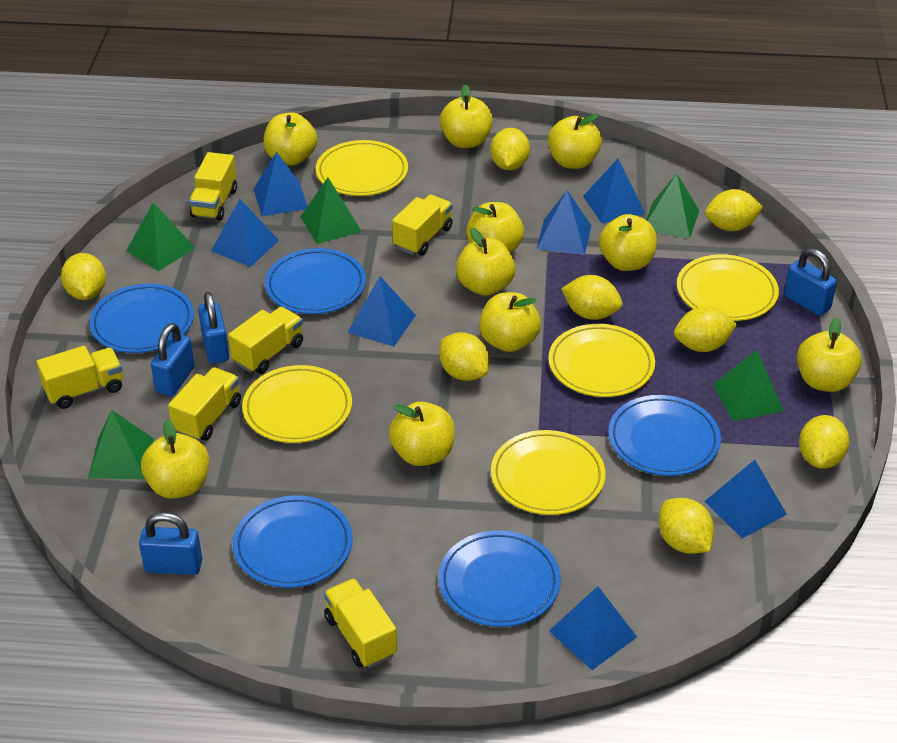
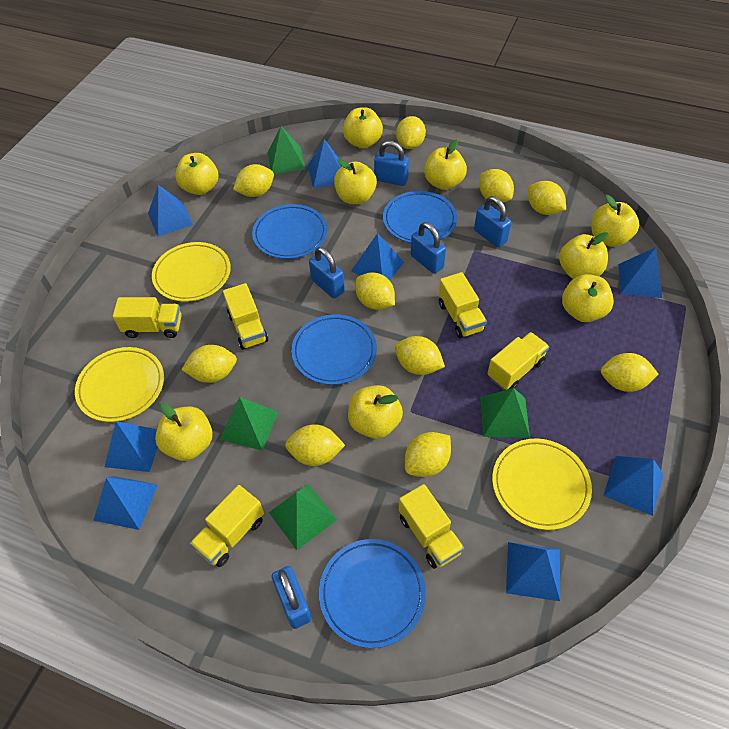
blue padlock: [139,512,202,575] [151,323,195,396] [198,292,229,364] [784,248,837,316] = 4 -> [272,566,312,629] [309,247,345,298] [374,141,409,186] [411,222,446,274] [474,196,512,247] = 5
blue plate: [89,284,194,353] [233,495,353,588] [265,248,366,314] [439,530,561,627] [608,395,721,476] = 5 -> [252,204,327,259] [291,314,377,385] [319,539,426,648] [383,191,457,243] = 4
blue pyramid: [211,199,279,267] [254,152,308,216] [347,276,416,347] [537,190,591,255] [549,586,637,670] [583,159,645,223] [704,460,787,538] = 7 -> [93,476,158,530] [104,421,158,472] [148,185,193,237] [307,139,342,188] [351,233,404,280] [506,542,560,601] [603,456,664,516] [618,247,662,298] = 8
green pyramid: [88,410,154,479] [126,202,195,271] [300,178,362,244] [646,173,699,239] [713,350,784,421] = 5 -> [220,397,278,451] [268,126,305,174] [269,484,337,550] [480,388,530,438] = 4
yellow apple: [141,419,209,499] [264,112,317,165] [389,402,455,466] [440,84,493,148] [456,228,516,296] [466,202,524,252] [479,292,541,352] [548,114,602,169] [599,214,657,271] [797,317,862,392] = 10 -> [155,403,213,461] [175,153,218,195] [334,159,377,204] [343,107,383,149] [348,385,403,439] [424,139,467,190] [559,232,608,279] [562,274,614,322] [592,195,639,247] = 9
yellow lemon: [61,253,106,300] [439,332,489,381] [490,128,530,170] [561,275,622,320] [658,498,714,554] [674,307,737,352] [705,189,763,231] [799,415,850,469] = 8 -> [182,345,237,383] [233,164,274,197] [285,424,345,466] [355,272,395,310] [395,336,445,375] [396,116,426,149] [405,432,451,477] [479,169,514,203] [528,181,566,215] [601,353,658,392] = 10
yellow plate: [242,365,352,443] [316,140,408,196] [491,430,606,515] [548,324,655,397] [677,254,779,321] = 5 -> [75,347,164,422] [152,242,231,302] [492,439,592,530] = 3

